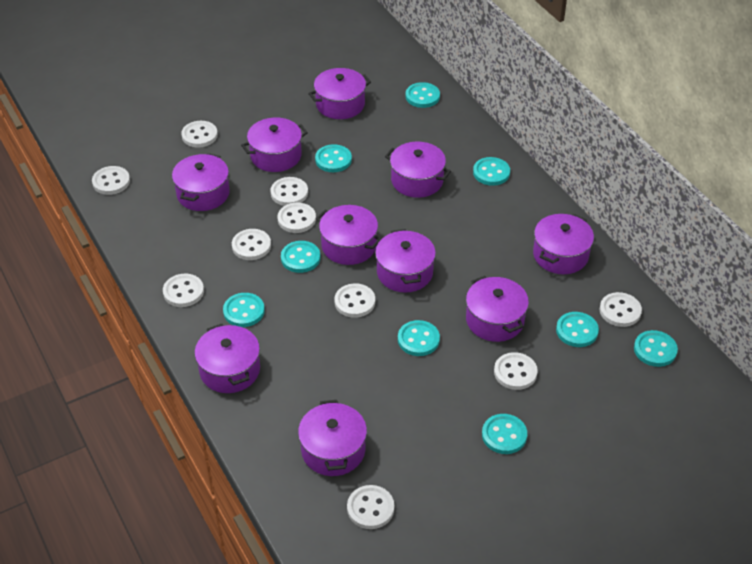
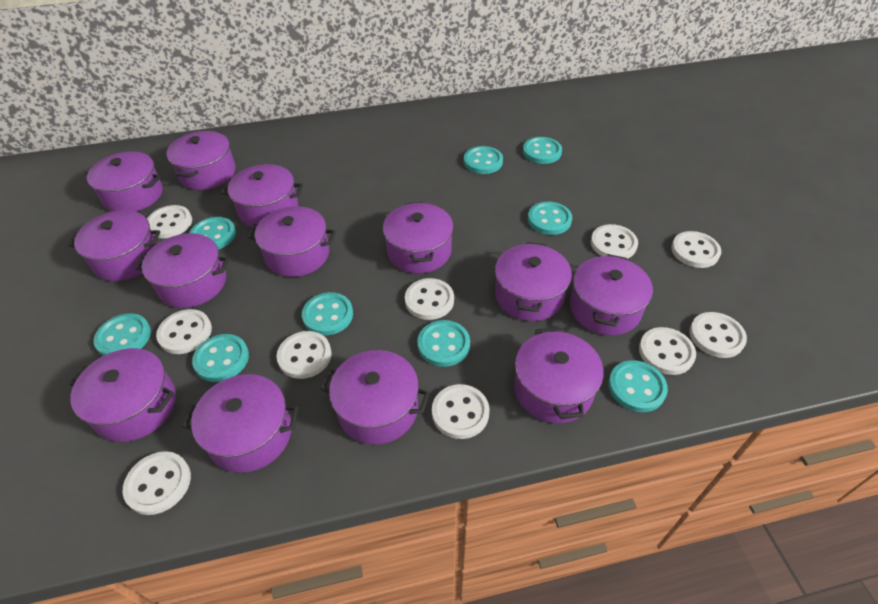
purple pot: [172,153,230,211] [195,324,260,393] [241,118,308,172] [298,400,367,476] [308,68,371,119] [316,205,381,265] [375,229,436,292] [385,142,451,198] [466,276,529,342] [533,214,594,274] = 10 -> [68,210,161,281] [69,348,176,442] [85,151,163,212] [135,233,229,308] [167,131,236,190] [182,374,298,473] [221,164,303,227] [248,206,336,277] [320,350,430,445] [383,202,453,273] [495,242,572,321] [514,328,604,423] [570,254,653,335] = 13

